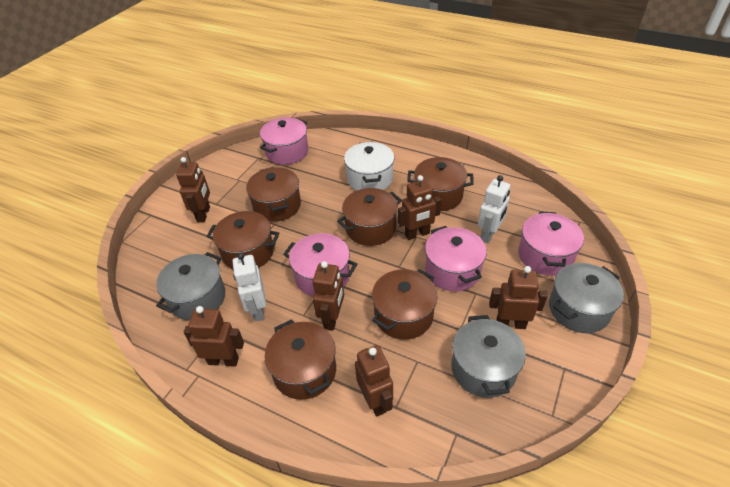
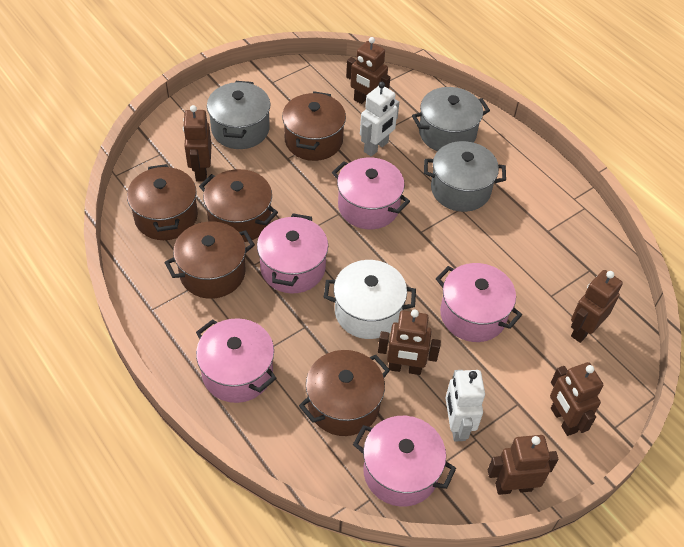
brown pot: [206,211,279,269] [246,167,301,222] [264,319,336,400] [337,188,402,246] [372,269,438,340] [407,157,474,211] = 6 -> [127,164,198,240] [164,221,255,299] [199,169,278,242] [282,91,346,161] [299,350,390,436] = 5
pink pot: [260,117,308,165] [283,233,357,297] [425,226,487,291] [518,211,584,276] = 4 -> [196,318,277,403] [257,213,328,293] [332,158,410,229] [353,416,456,507] [436,263,522,342] = 5

